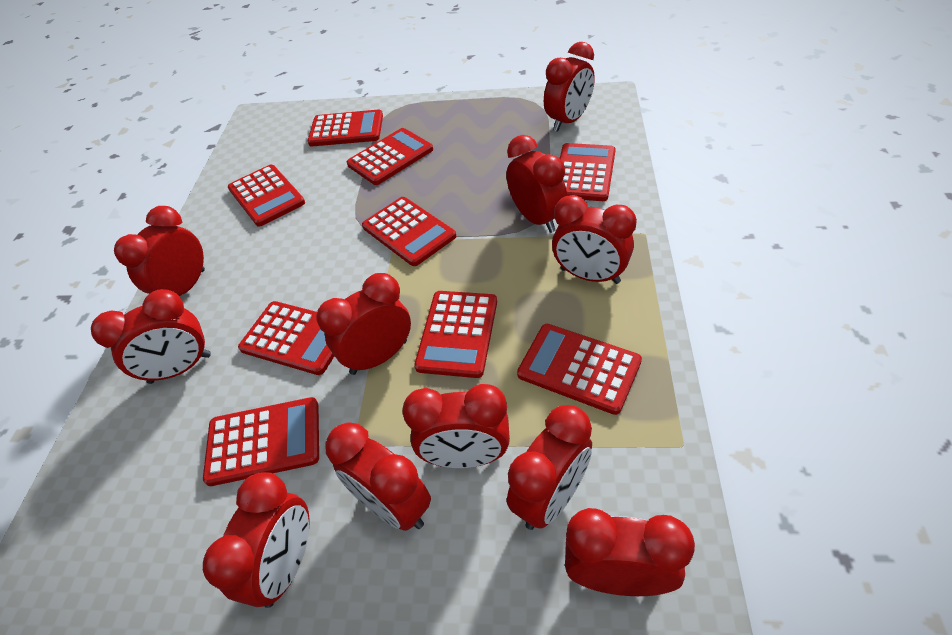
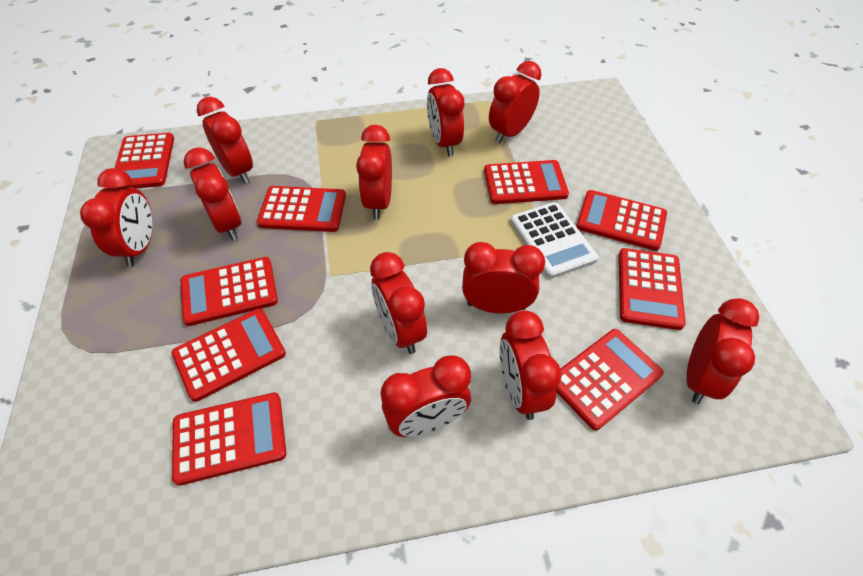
white calculator: none = 0 -> [510,202,599,278] = 1

